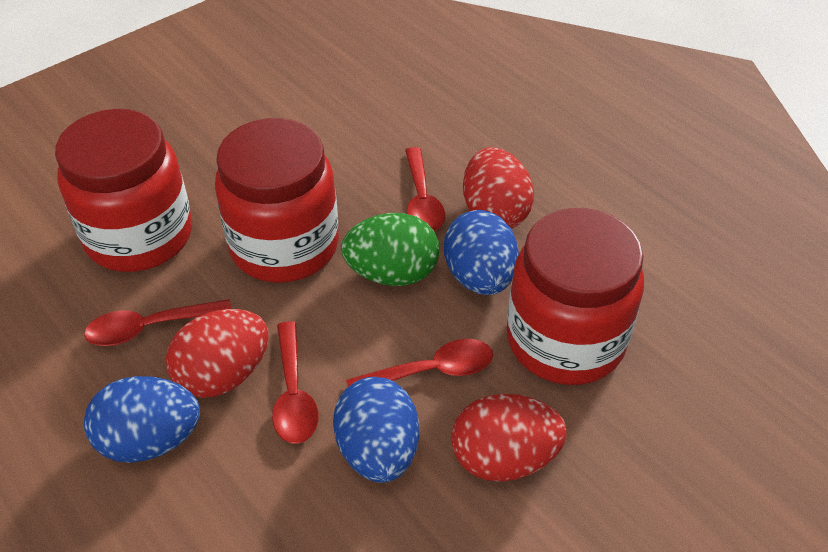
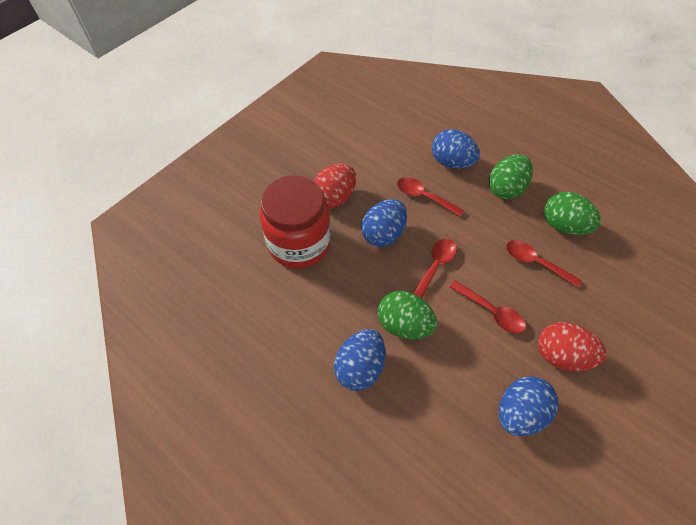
blue egg: [84,376,200,463] [333,377,419,483] [444,210,519,295] = 3 -> [334,329,386,391] [361,199,407,247] [432,129,480,169] [499,376,558,436] = 4
green egg: [341,213,439,286] = 1 -> [378,291,437,339] [489,154,533,199] [544,192,601,235] = 3
red egg: [166,309,269,398] [452,394,567,482] [463,147,534,229] = 3 -> [313,164,356,209] [538,322,607,371] = 2
red jar: [55,109,192,272] [215,118,339,283] [507,208,644,385] = 3 -> [260,175,331,269] = 1

